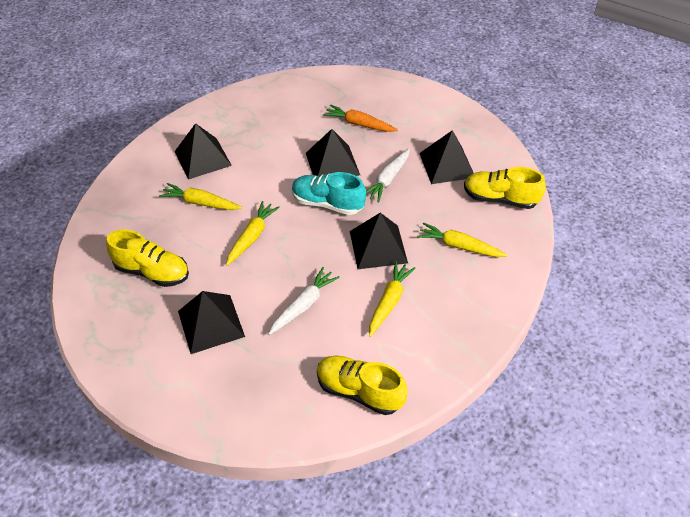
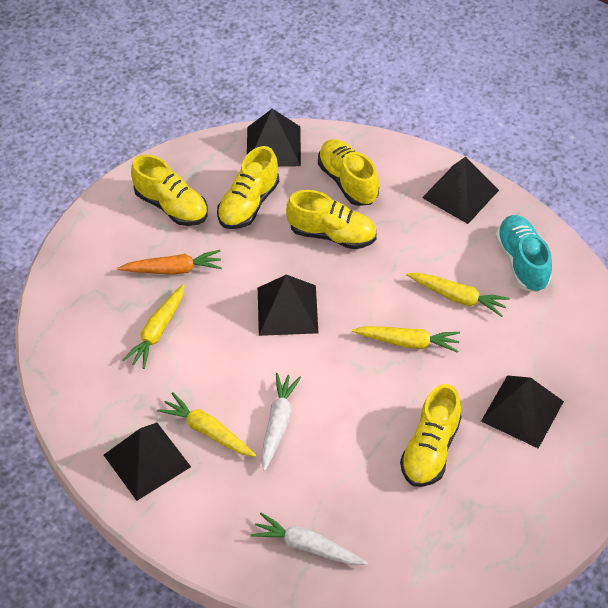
yellow shoe: [106,230,189,287] [317,355,408,415] [464,167,546,209] = 3 -> [131,155,208,226] [217,146,279,229] [286,190,377,249] [318,139,379,206] [400,384,462,487] = 5

